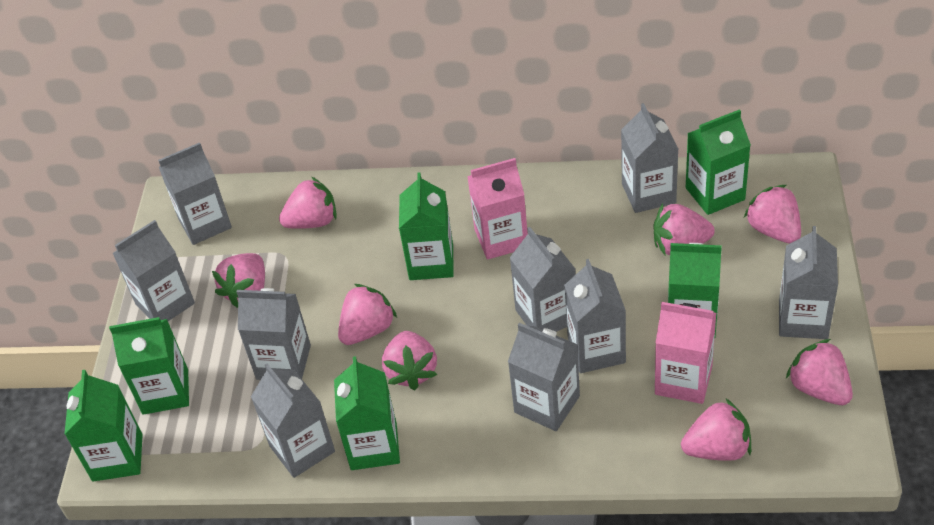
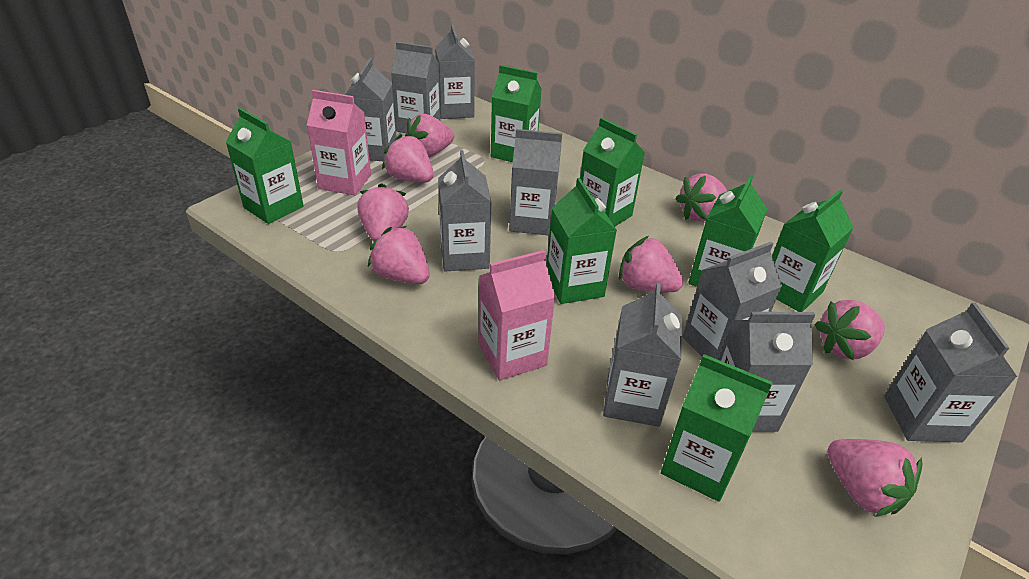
green carton: [64,370,143,481] [109,317,189,415] [334,356,400,470] [399,172,454,280] [668,243,722,339] [686,109,751,215] = 6 -> [226,108,304,224] [491,65,542,162] [547,178,617,304] [580,118,645,226] [661,354,773,502] [688,175,767,287] [772,190,854,312] = 7

